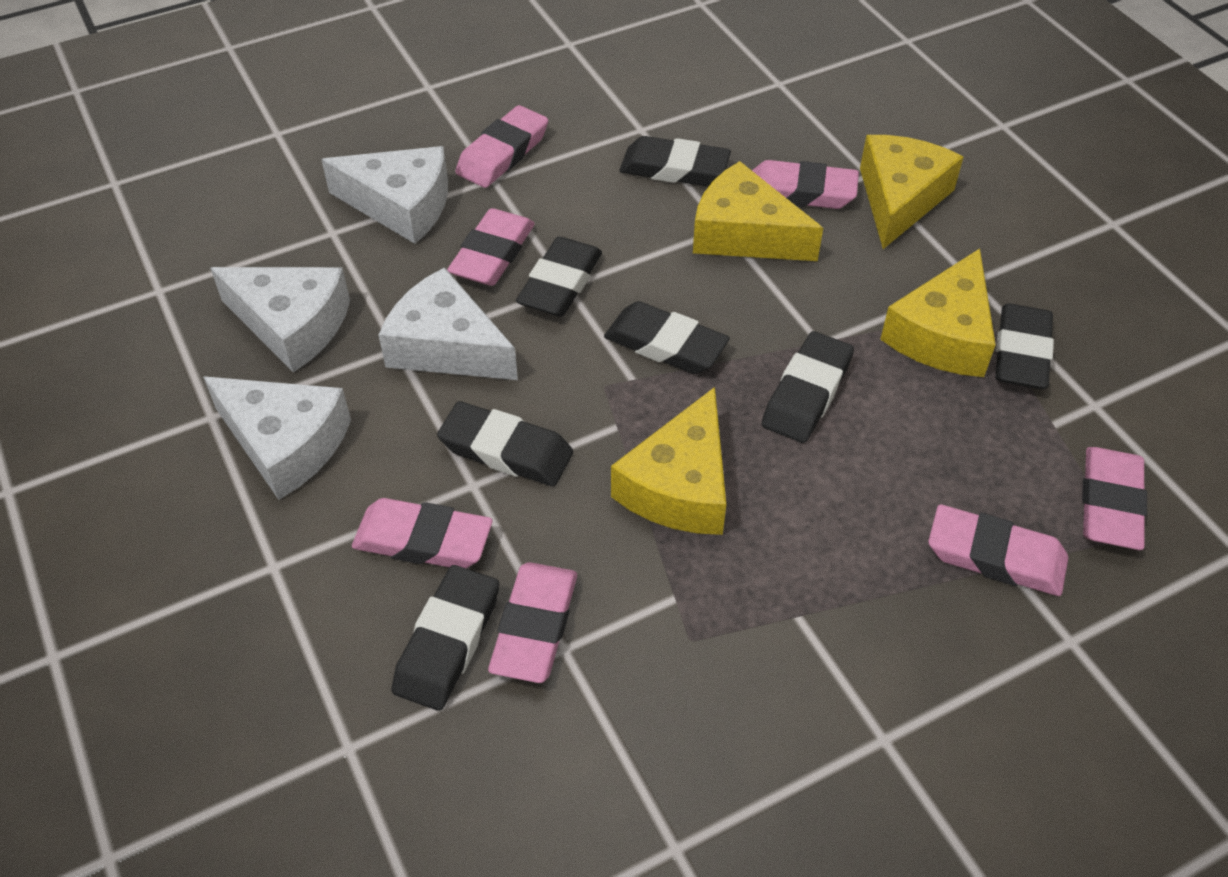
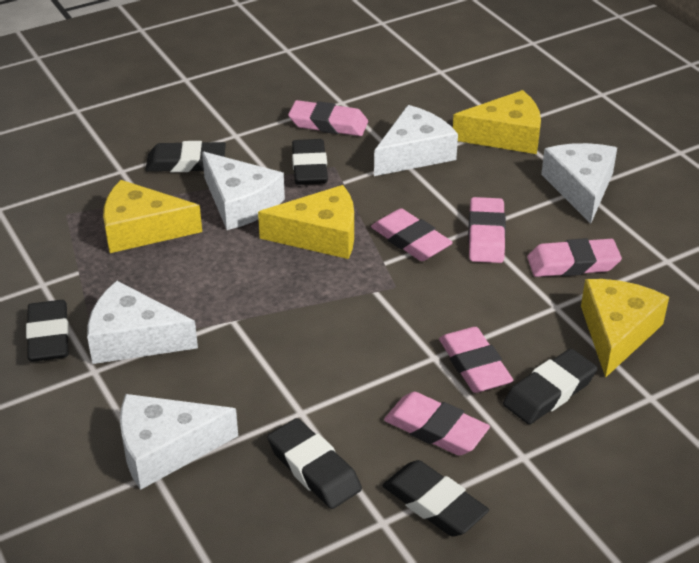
black eraser: [392,565,499,711] [437,401,573,486] [516,237,602,317] [604,301,730,374] [620,136,731,186] [762,331,854,443] [995,303,1054,389] = 7 -> [26,300,69,362] [145,141,226,172] [267,418,362,509] [292,139,328,185] [383,460,489,537] [503,349,597,424] = 6
pink eraser: [352,498,493,568] [447,208,535,286] [455,105,548,188] [488,562,577,683] [752,160,859,209] [928,504,1068,596] [1082,447,1147,550] = 7 -> [288,100,368,136] [371,208,453,261] [384,392,490,456] [439,327,513,393] [468,197,506,263] [527,238,622,277] = 6
white cheese: [203,377,351,500] [210,267,350,372] [321,146,448,244] [379,267,518,380] = 4 -> [87,281,198,364] [120,394,238,490] [202,151,285,230] [374,105,458,176] [541,143,617,224] = 5

